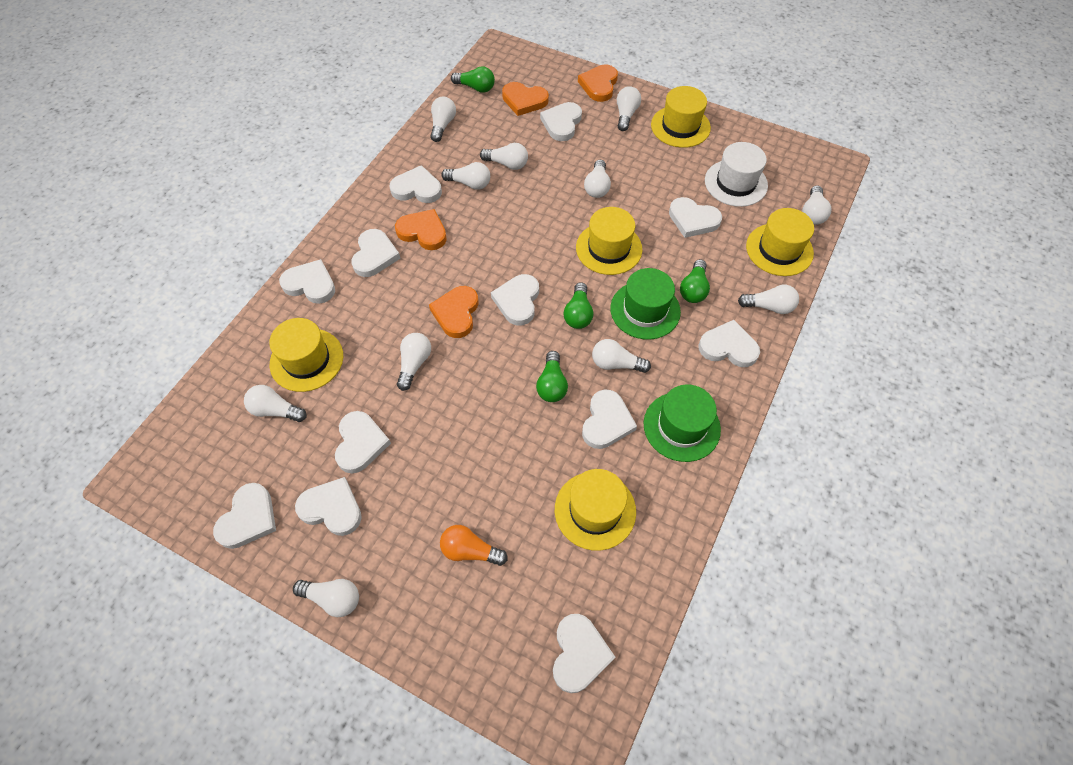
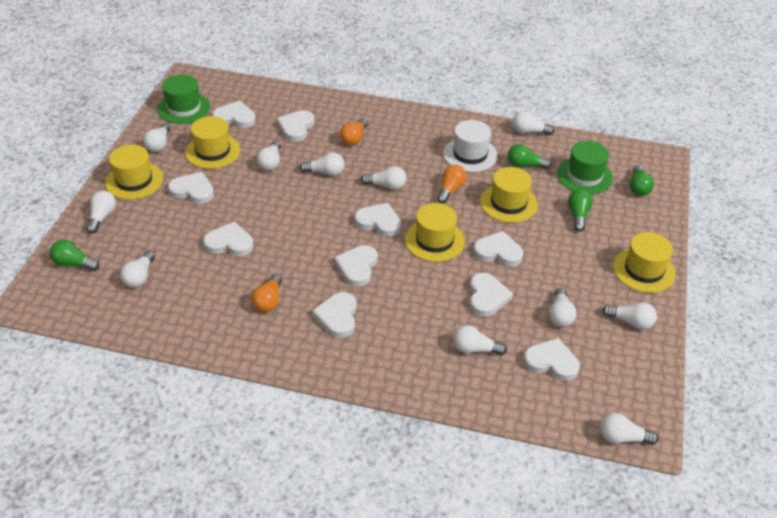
orange heart: [395,209,447,250] [429,286,479,338] [502,82,549,116] [578,64,618,102] = 4 -> none = 0
orange light bulb: [440,525,508,566] = 1 -> [251,274,282,312] [340,118,368,145] [437,165,467,203] = 3
white heart: [213,483,276,549] [279,259,335,304] [295,477,362,536] [335,411,391,473] [351,229,401,277] [390,165,442,203] [491,274,539,325] [540,102,582,141] [553,614,615,693] [582,389,637,449] [669,197,722,238] [698,320,760,367] = 12 -> [168,172,214,204] [203,222,253,256] [212,101,256,128] [277,110,314,142] [312,292,357,338] [334,245,378,287] [354,203,401,237] [470,273,513,317] [473,231,523,266] [523,338,580,381] = 10

